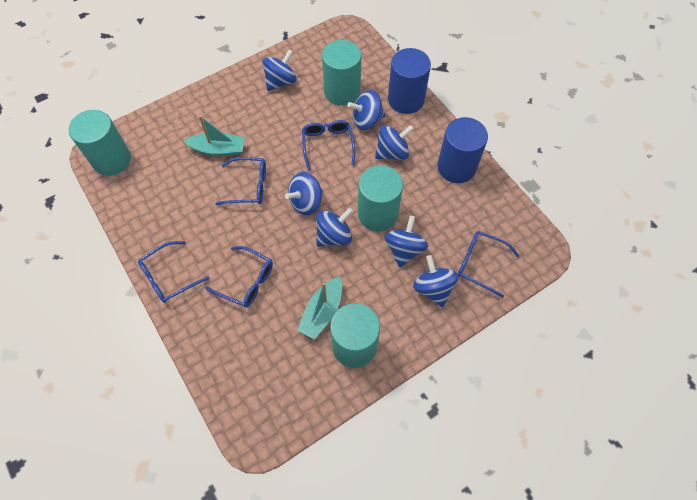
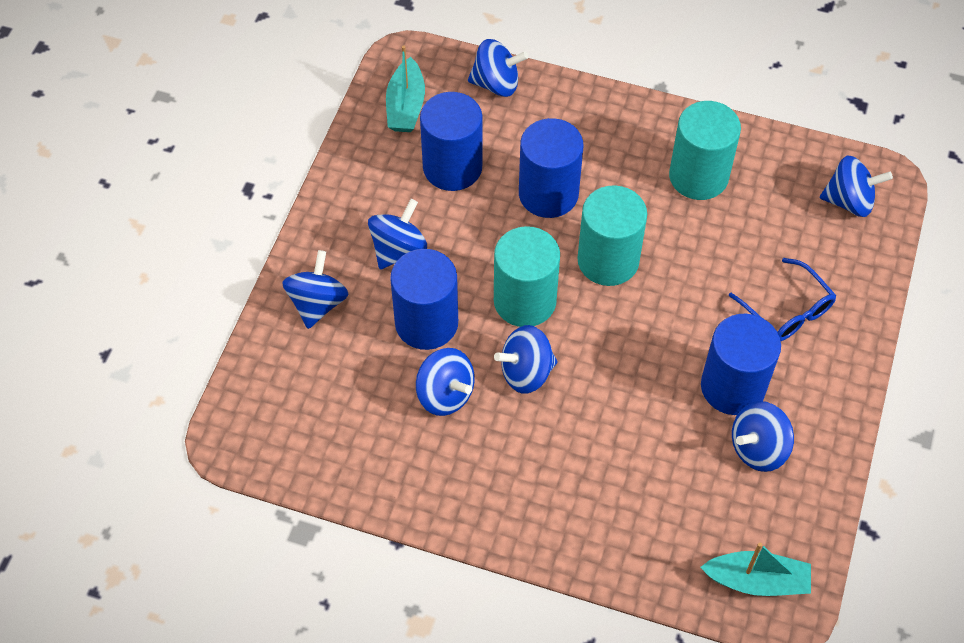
blue cylinder: [388,48,431,114] [437,117,488,183] = 2 -> [390,249,458,350] [420,92,482,191] [519,118,583,218] [701,314,781,415] = 4
blue glasses: [138,241,209,303] [205,246,273,307] [215,157,266,205] [302,120,356,171] [458,231,520,298] = 5 -> [728,258,836,341] = 1
turquoise cylinder: [69,110,131,176] [322,40,361,106] [330,303,380,368] [358,165,403,231] = 4 -> [494,226,560,327] [577,185,647,286] [669,101,741,200] = 3

